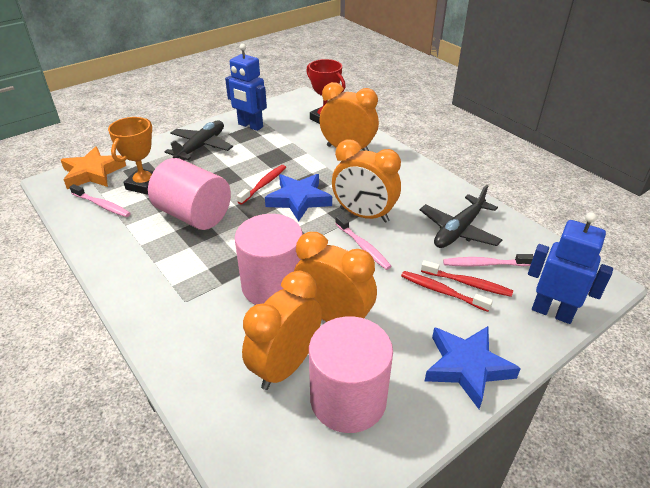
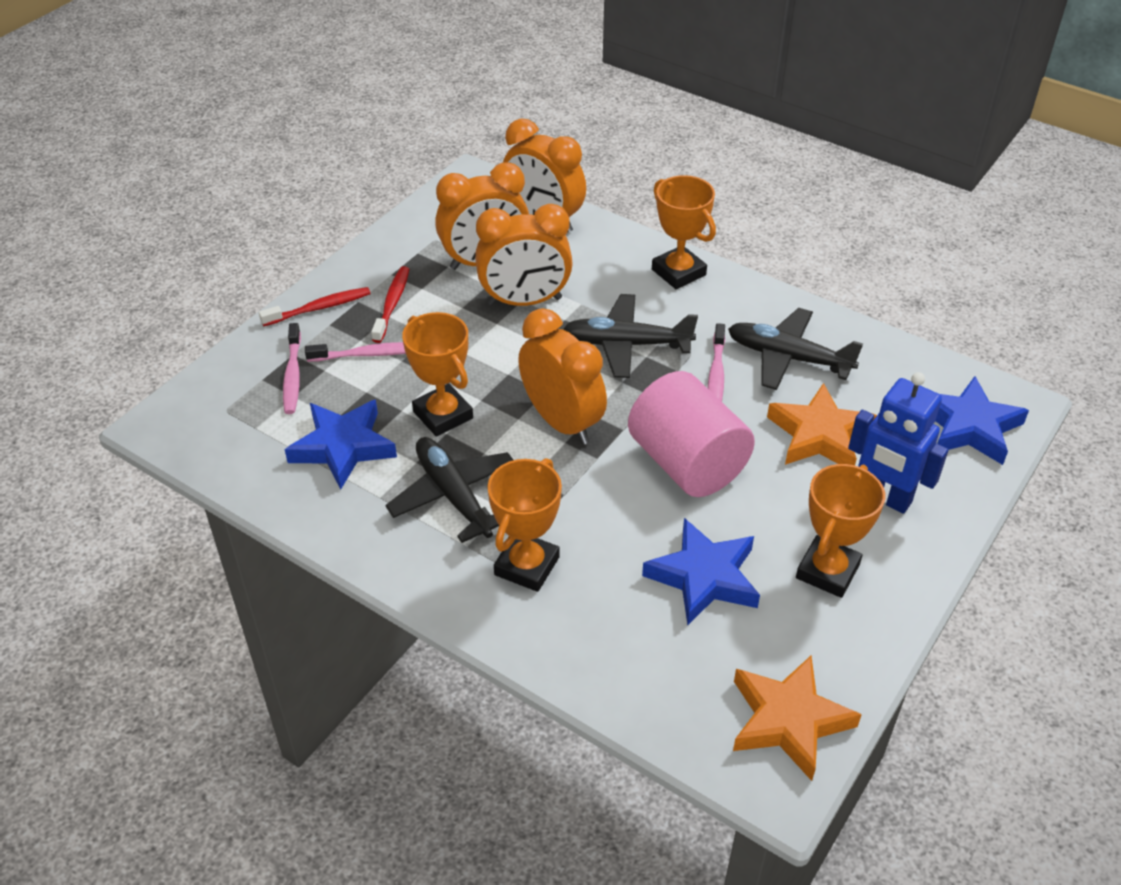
black plane: [165,121,233,161] [420,185,503,248] = 2 -> [385,437,513,543] [563,294,698,378] [728,308,863,390] = 3
blue robot: [225,44,267,131] [528,212,613,324] = 2 -> [848,372,948,514] = 1
blue star: [265,174,332,222] [425,326,521,409] = 2 -> [285,400,397,489] [642,518,760,625] [935,376,1029,465] = 3
orange star: [61,146,126,189] = 1 -> [733,656,862,781] [767,383,877,465] = 2
orange trophy: [108,117,153,195] = 1 -> [402,312,473,437] [488,458,562,592] [652,175,716,289] [796,464,886,598] = 4
pink cylinder: [148,158,231,230] [235,214,303,305] [309,316,393,433] = 3 -> [628,371,755,497] = 1
red toothbrush: [237,165,286,205] [401,271,493,312] [421,260,513,297] = 3 -> [259,287,371,326] [371,266,409,343] = 2
red trophy: [306,59,346,124] = 1 -> none = 0

